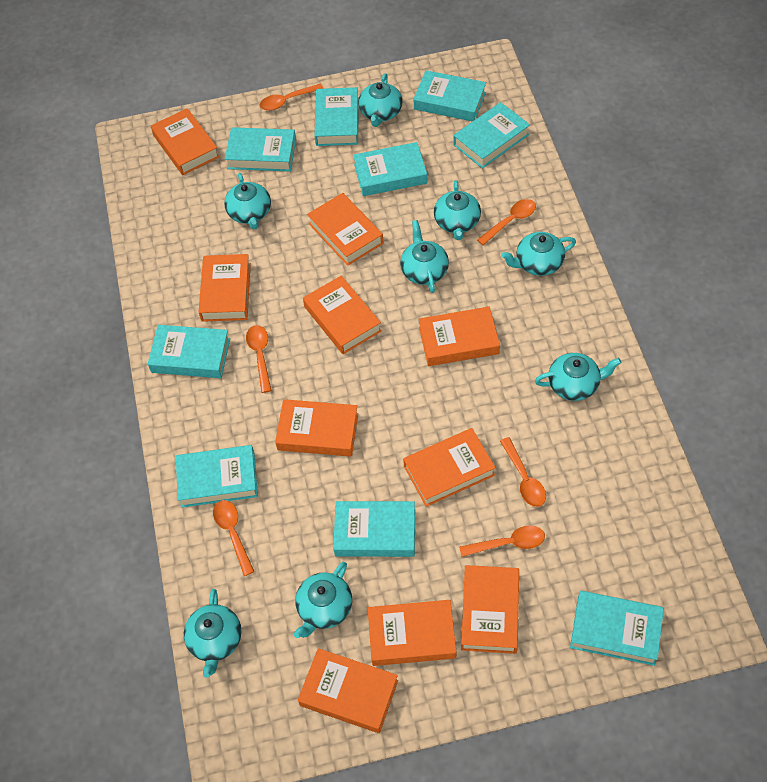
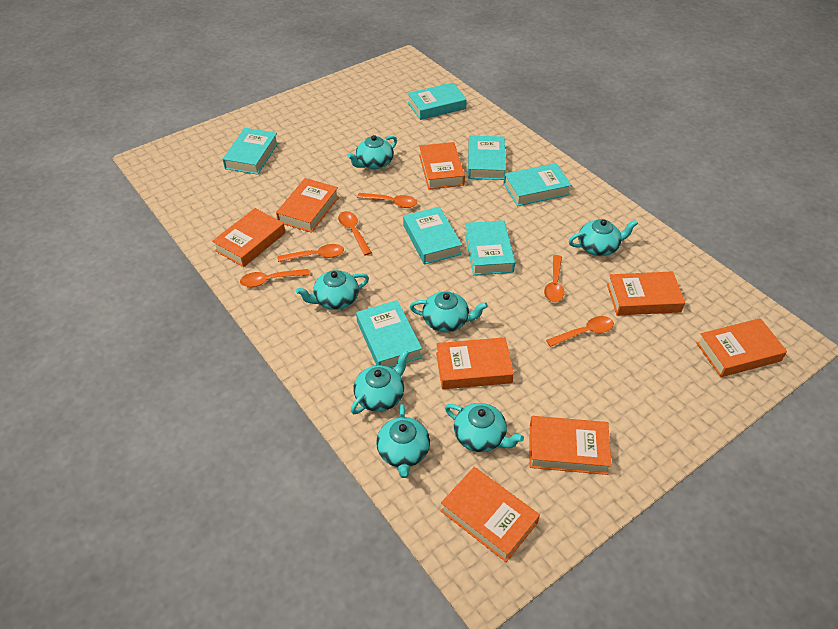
orange book: [151,108,220,175] [199,254,251,322] [275,399,358,457] [298,648,398,733] [303,276,381,354] [307,193,384,266] [368,600,456,666] [403,428,496,507] [419,307,500,366] [461,565,519,654] = 10 -> [212,208,286,267] [276,178,339,233] [419,142,465,189] [436,337,514,389] [441,467,540,562] [529,416,612,475] [607,271,685,315] [696,318,787,377] = 8
turquoise book: [148,325,230,378] [176,445,258,508] [225,127,296,171] [315,87,359,146] [333,501,415,557] [353,142,427,196] [414,70,486,122] [453,102,530,168] [570,591,664,666] = 9 -> [223,128,279,175] [356,300,422,368] [403,207,462,265] [408,83,467,120] [465,220,515,275] [468,136,506,180] [503,163,572,206] = 7
turquoise teapot: [184,589,242,678] [224,173,271,229] [294,562,352,638] [358,73,403,127] [400,220,449,293] [434,180,481,240] [501,232,576,276] [535,353,621,401] = 8 -> [296,270,369,310] [347,135,397,169] [351,350,409,414] [376,404,430,478] [410,291,488,332] [445,403,524,452] [569,219,638,256] = 7

